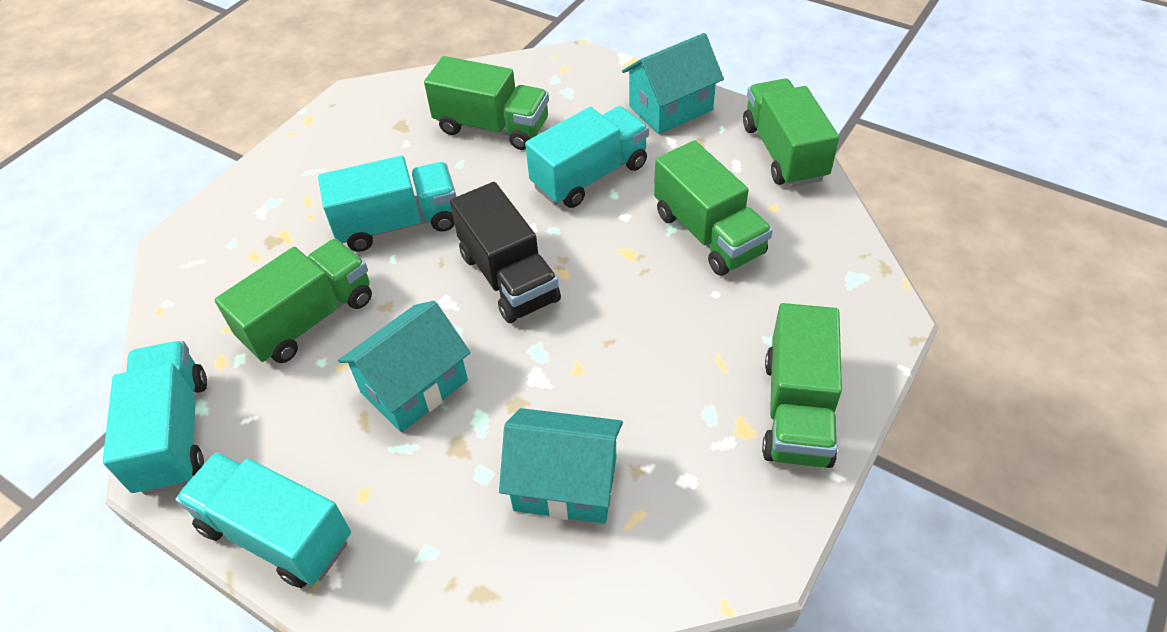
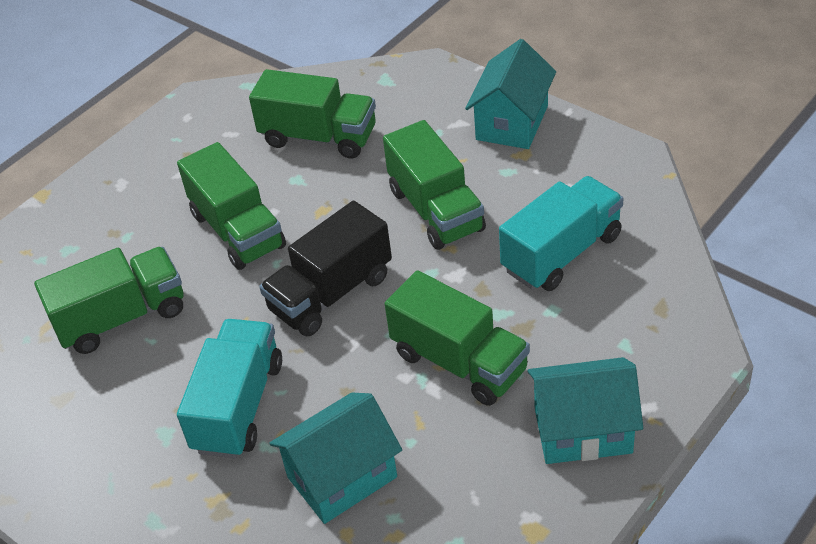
turquoise truck: [103,341,207,495] [175,452,351,588] [318,156,456,252] [525,106,649,208] = 4 -> [177,319,282,458] [499,176,624,291] = 2

